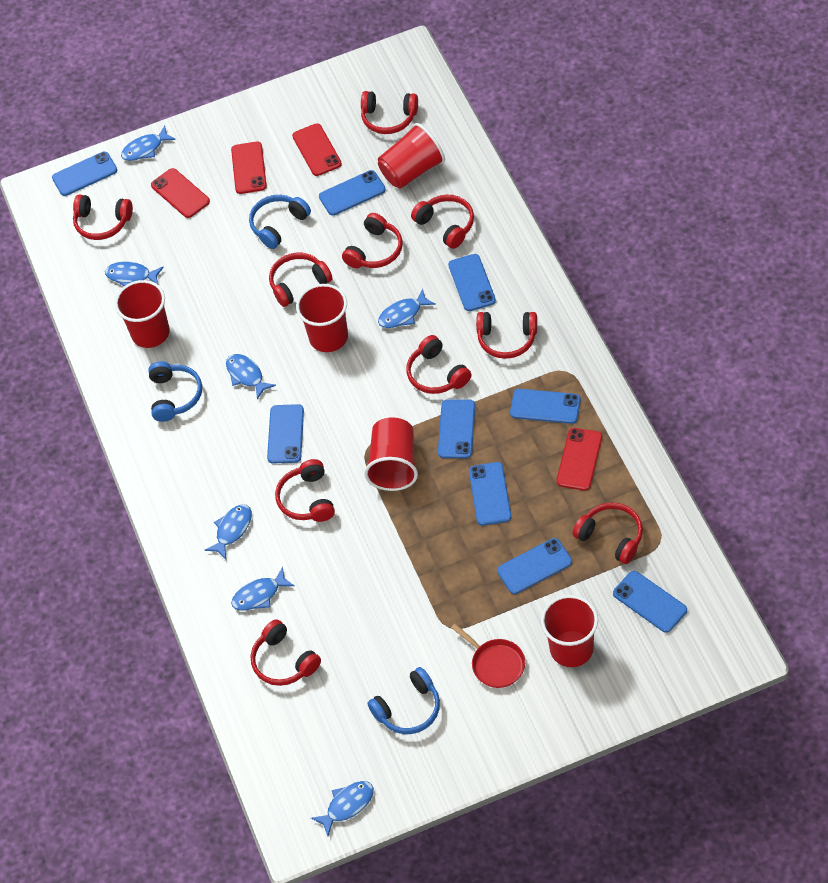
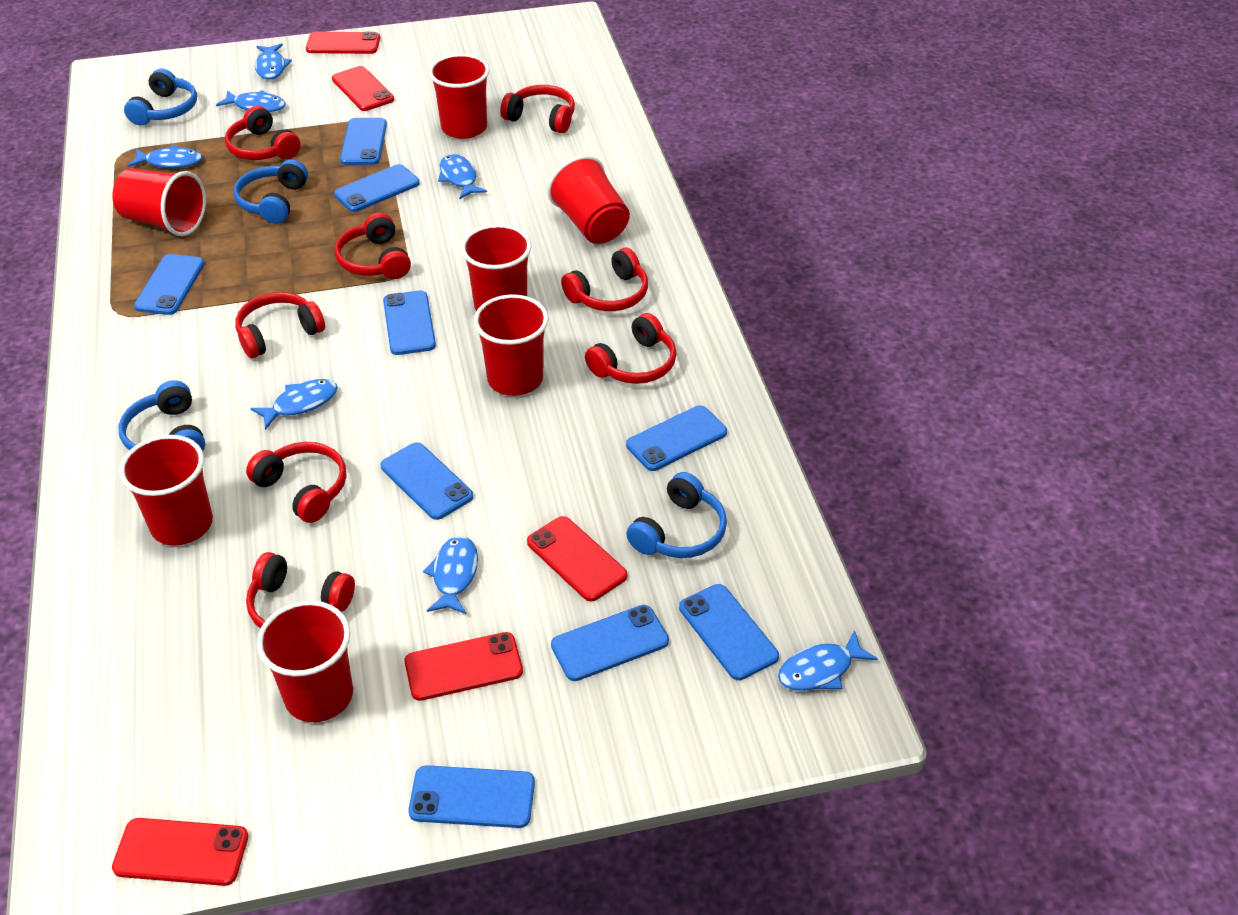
blue headphones: [148,361,202,422] [249,195,311,249] [367,667,440,734] = 3 -> [119,380,205,451] [124,69,197,125] [234,159,308,224] [626,472,727,558] = 4
red cup: [115,280,170,348] [296,284,348,352] [364,417,418,491] [378,123,445,189] [541,595,598,667] = 5 -> [112,168,206,236] [119,435,213,546] [257,601,353,722] [429,54,490,139] [461,224,532,311] [474,294,549,396] [547,155,630,244] = 7
red headphones: [73,195,133,240] [251,619,321,686] [269,253,333,307] [275,459,335,522] [342,213,403,268] [361,91,418,134] [406,335,471,394] [411,195,474,249] [476,312,537,359] [573,503,643,564] = 10 -> [225,106,301,160] [235,292,325,358] [246,442,346,523] [246,552,355,629] [335,213,411,279] [500,85,575,133] [561,248,648,311] [585,313,676,384] = 8
red pan: [451,624,525,688] = 1 -> none = 0
red phone: [151,168,210,218] [231,141,267,194] [292,123,342,176] [556,428,602,491] = 4 -> [112,818,249,886] [306,32,380,54] [332,66,394,111] [405,632,523,701] [527,516,627,602] = 5

